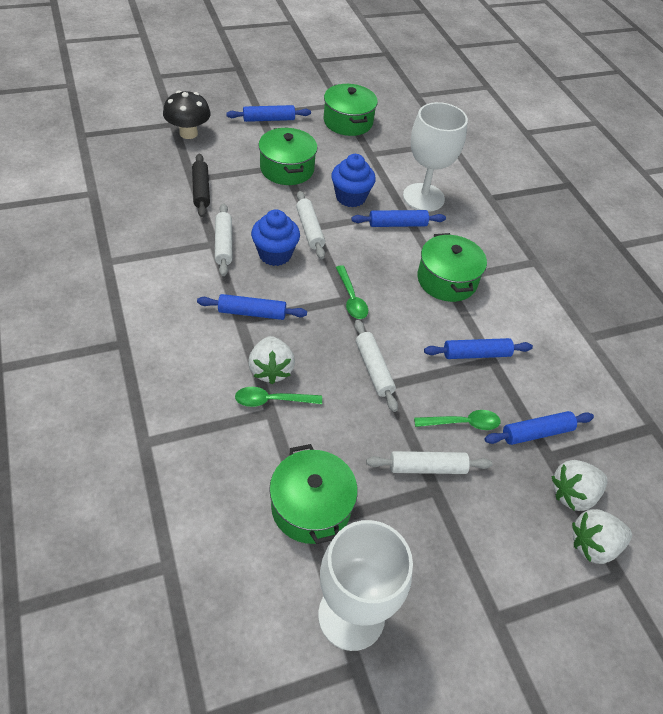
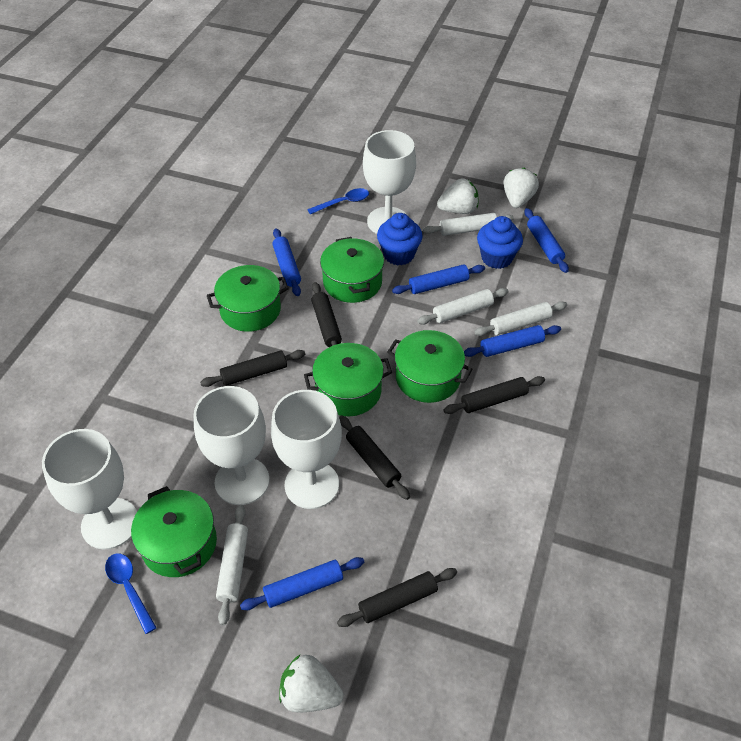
black mushroom: [163,91,211,139] = 1 -> none = 0
black rolling pin: [192,154,210,217] = 1 -> [200,350,305,387] [311,282,342,347] [337,568,457,627] [339,415,410,500] [444,376,545,414] = 5
blue spoon: none = 0 -> [105,553,157,634] [307,188,369,214] = 2
green pot: [258,127,318,185] [269,444,358,544] [324,84,378,136] [417,233,487,302] = 4 -> [131,486,217,577] [207,265,289,332] [304,343,392,416] [320,237,384,303] [387,330,473,403] = 5
green spoon: [235,387,322,407] [336,265,368,319] [414,410,501,430] = 3 -> none = 0
white goblet: [318,520,413,651] [403,102,468,212] = 2 -> [42,429,137,549] [194,386,269,505] [271,390,342,509] [363,130,416,234] = 4

